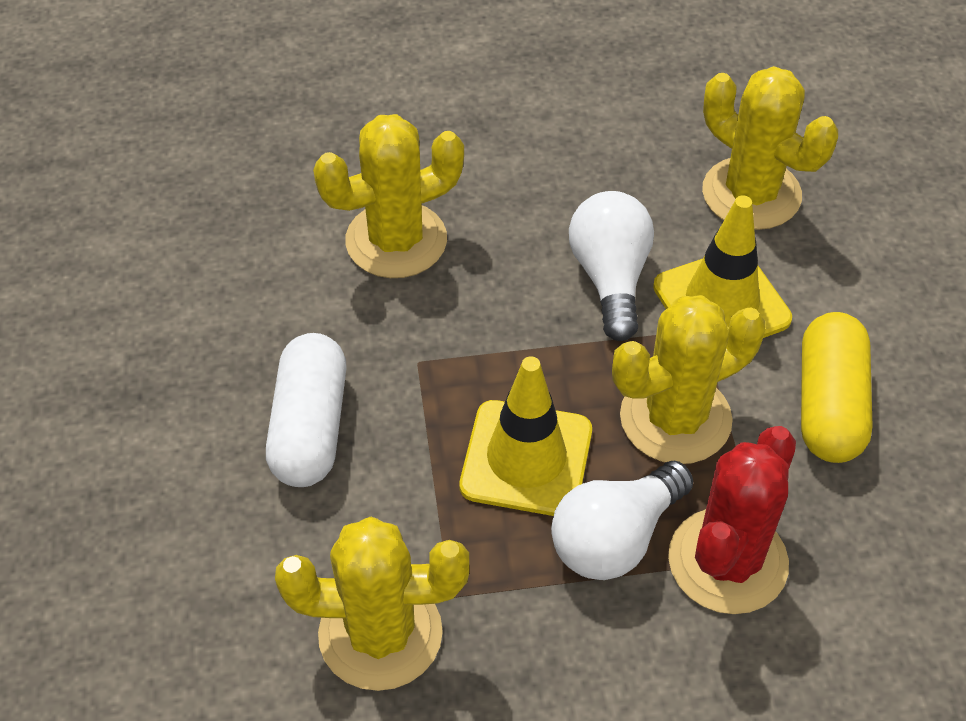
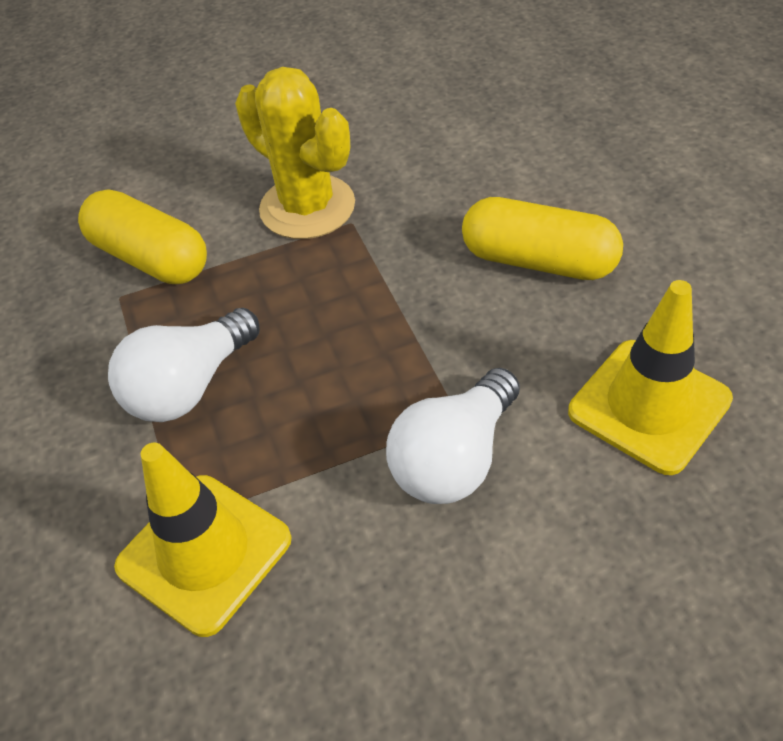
red cactus: [668,426,796,614] = 1 -> none = 0
white capsule: [266,333,347,487] = 1 -> none = 0
yellow cactus: [275,517,469,691] [313,114,464,278] [612,295,766,464] [702,66,838,230] = 4 -> [235,67,355,239] = 1
yellow capsule: [801,312,873,463] = 1 -> [78,189,207,284] [462,197,623,280] = 2

